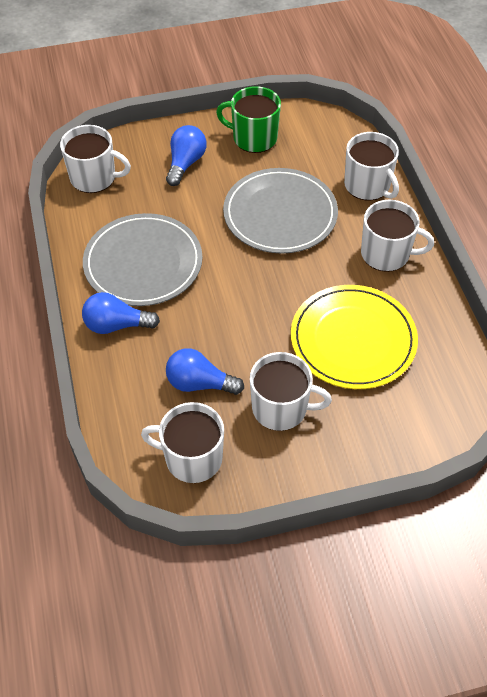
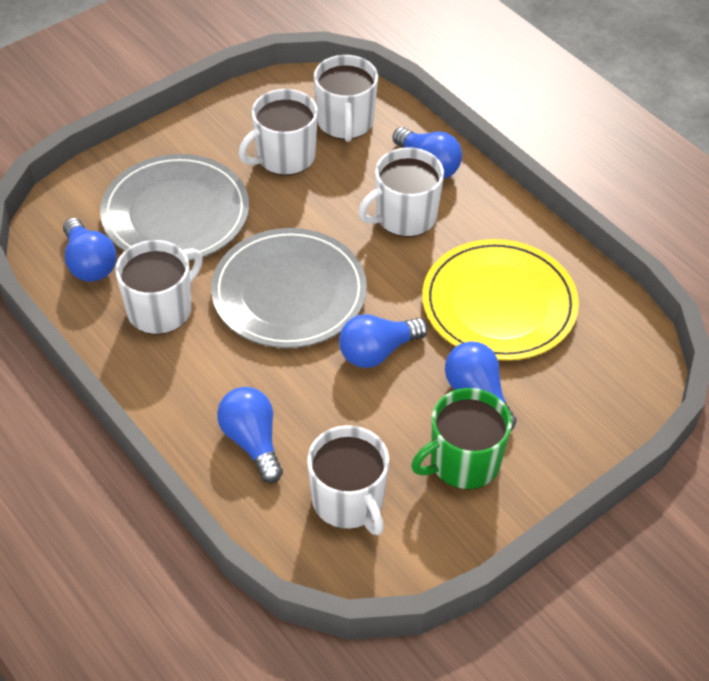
blue light bulb: [82,292,160,334] [166,125,207,186] [166,348,244,395] = 3 -> [63,218,117,282] [217,387,283,483] [339,314,428,368] [393,127,462,179] [445,342,517,431] = 5

